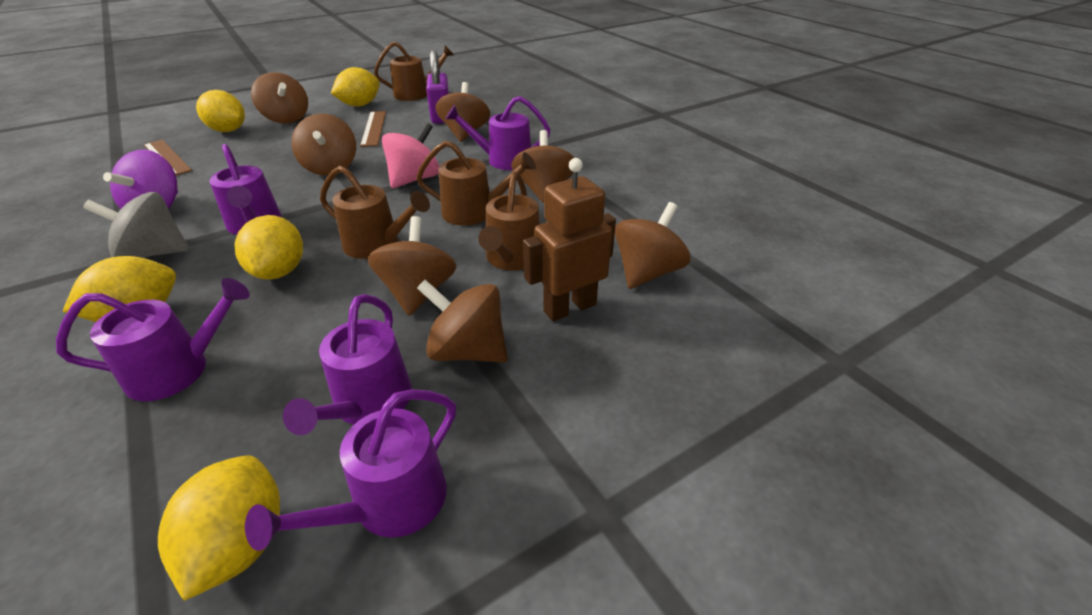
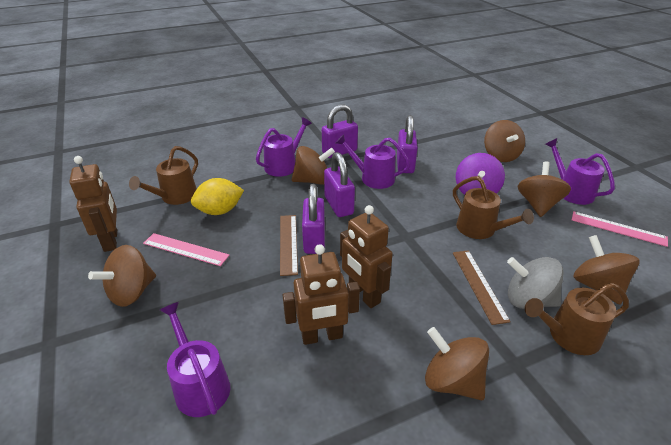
brown robot: [523,158,616,321] = 1 -> [69,156,117,252] [283,244,360,345] [340,205,393,308] = 3
brown spinning top: [251,72,308,124] [291,114,356,175] [368,216,456,316] [417,280,508,363] [435,82,490,142] [511,130,574,203] [615,202,691,289] = 7 -> [88,245,156,307] [292,146,335,185] [425,327,489,400] [484,120,525,162] [518,161,571,217] [573,235,639,305] = 6
brown watering can: [320,166,430,259] [374,42,454,101] [416,141,536,225] [478,171,540,271] = 4 -> [129,146,198,205] [453,176,534,239] [525,283,629,355] = 3
pink ruler: none = 0 -> [143,233,229,266] [572,212,668,247] = 2
pink spinning top: [382,122,439,188] = 1 -> none = 0
purple padlock: [426,50,449,124] = 1 -> [302,184,325,254] [322,104,358,158] [324,152,355,217] [397,115,418,173] = 4
purple watering can: [56,278,250,401] [209,144,282,235] [245,389,456,551] [283,294,412,435] [445,96,550,170] = 5 -> [160,302,230,417] [256,117,312,177] [335,134,410,189] [545,138,615,205] = 4
yellow lemon: [62,256,176,322] [158,456,280,601] [196,90,245,132] [235,215,303,279] [331,67,380,106] = 5 -> [191,178,244,215] = 1

